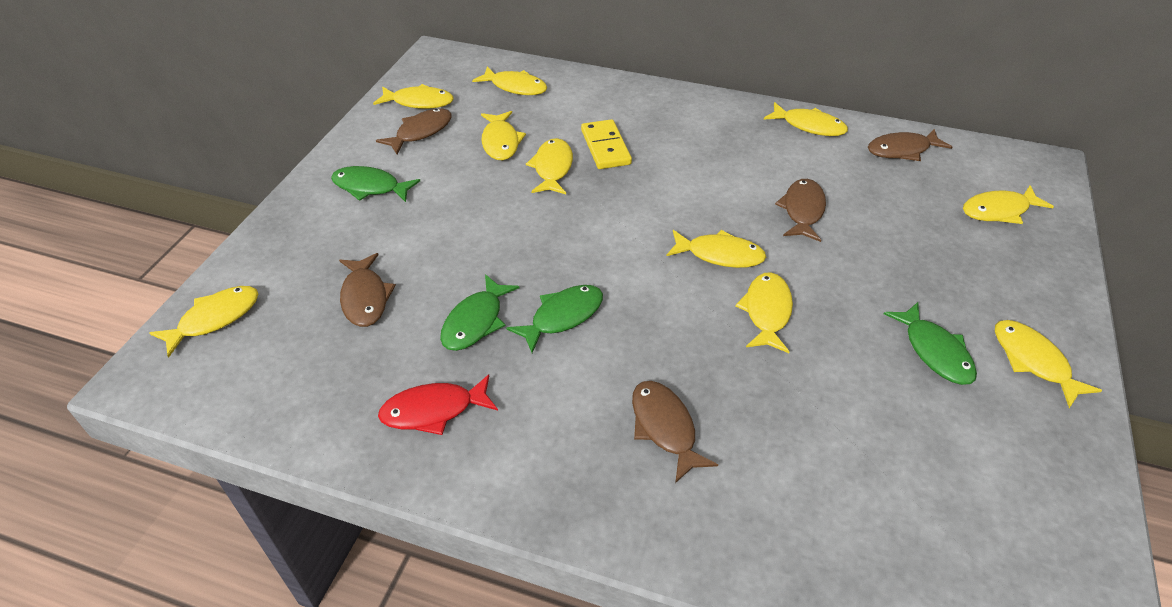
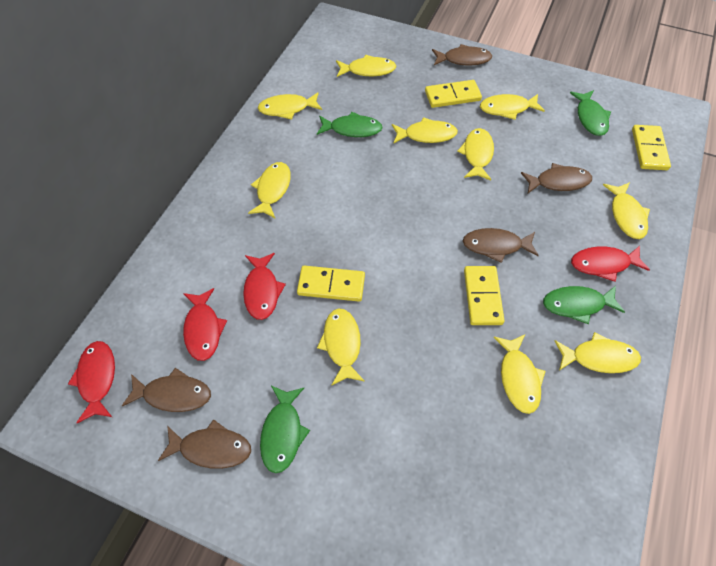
red fish: [378,374,498,435] = 1 -> [68,341,115,423] [183,288,227,361] [243,253,286,320] [571,246,650,282] = 4
yellow domino: [581,119,632,169] = 1 -> [297,266,365,302] [425,80,482,108] [464,266,505,325] [632,125,671,170] = 4

